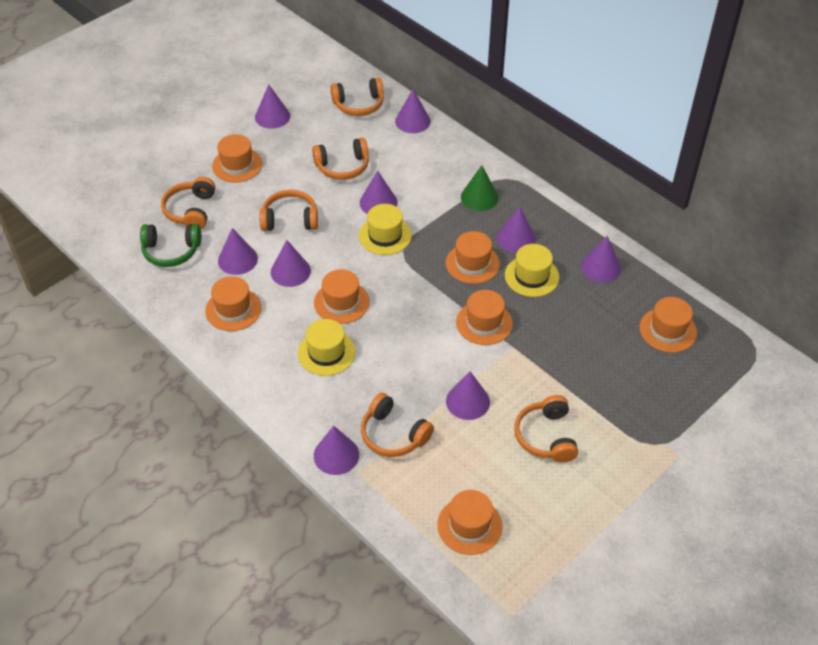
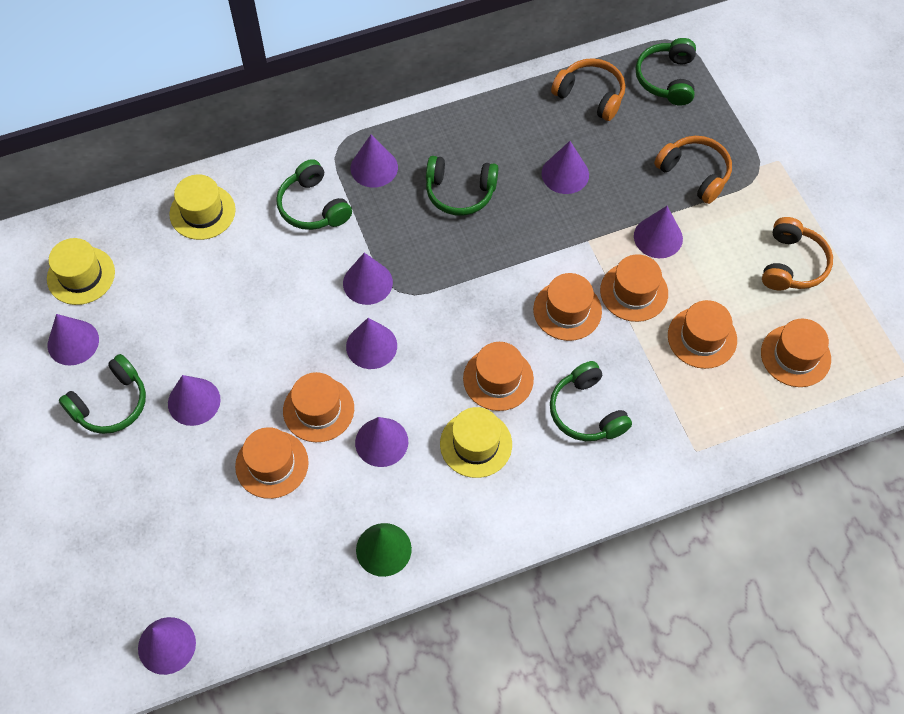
green headphones: [140,224,201,267] = 1 -> [59,354,146,434] [276,159,352,230] [426,156,499,216] [550,361,632,441] [636,38,696,106] = 5
orange headphones: [161,177,215,229] [259,190,318,231] [312,138,369,180] [331,77,384,116] [361,393,434,457] [514,395,578,463] = 6 -> [551,58,625,121] [654,136,732,204] [762,217,833,290] = 3

